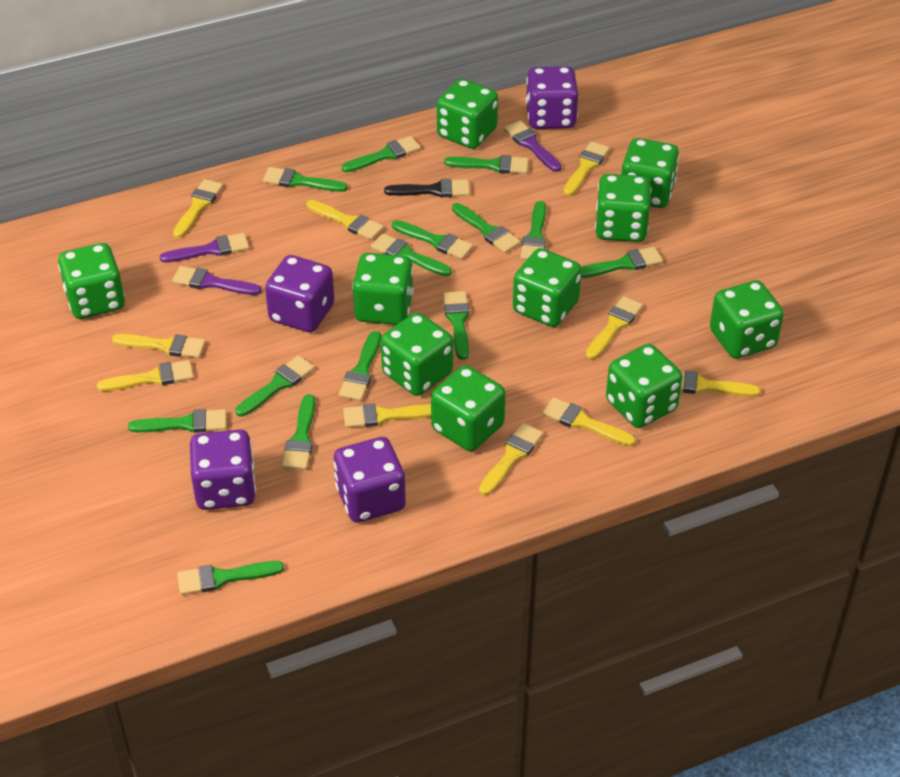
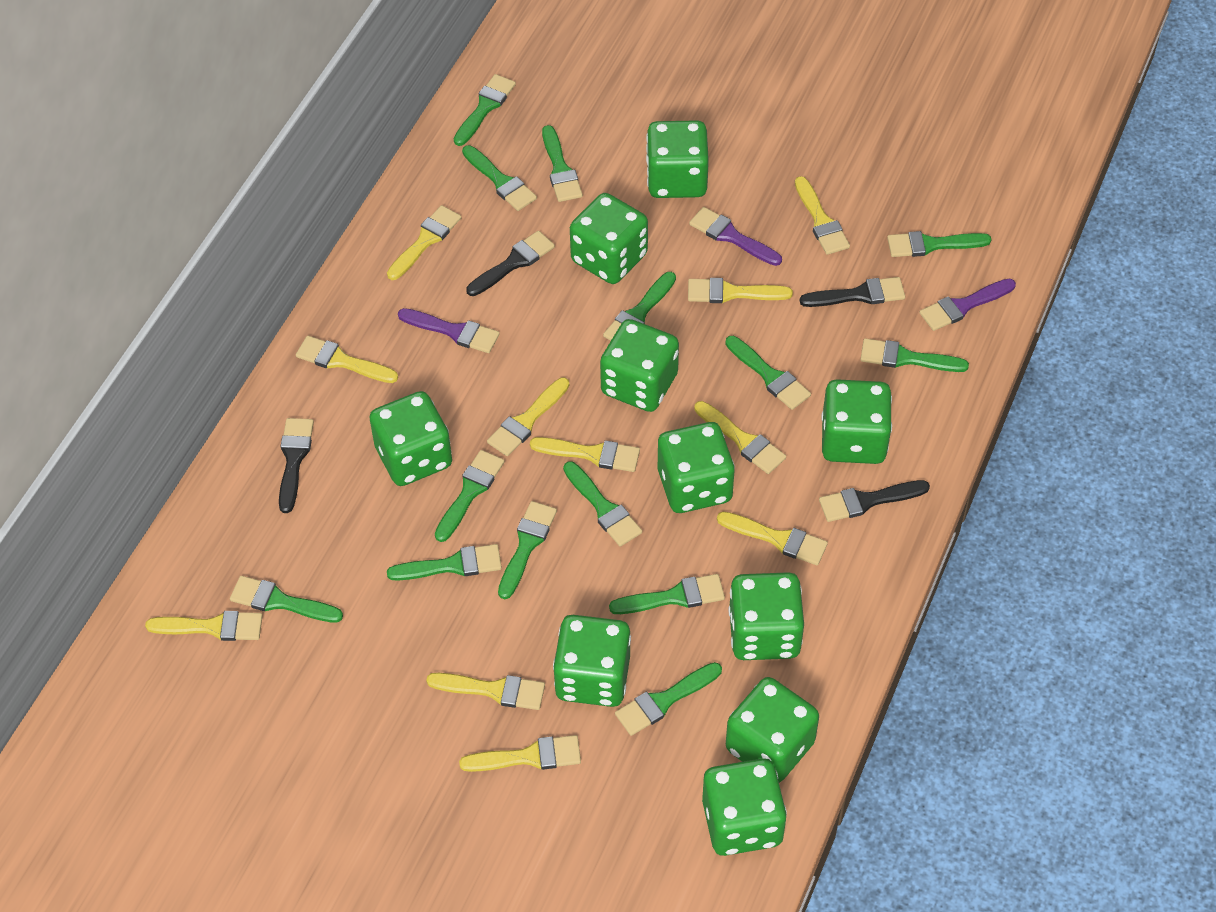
black brush: [384,179,470,197] = 1 -> [279,418,314,513] [466,231,555,296] [800,277,905,307] [819,480,930,522] = 4
purple dice: [190,429,256,510] [265,255,334,332] [334,437,406,523] [526,66,578,129] = 4 -> none = 0
yellow brush: [97,360,194,391] [112,334,206,358] [173,179,223,238] [306,200,384,240] [343,403,431,428] [479,423,543,495] [542,397,636,446] [563,141,610,196] [586,296,643,359] [680,371,761,397] = 10 -> [145,611,263,641] [296,336,398,383] [387,205,461,280] [426,673,545,710] [459,735,581,772] [487,378,569,456] [530,437,640,472] [688,278,793,303] [694,401,786,474] [717,512,828,565] [795,176,850,255] = 11

